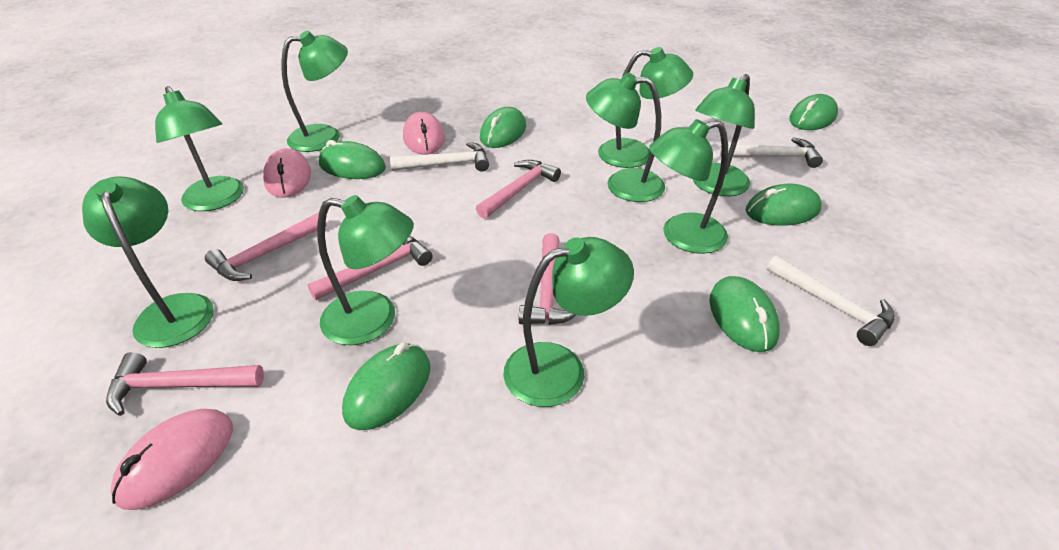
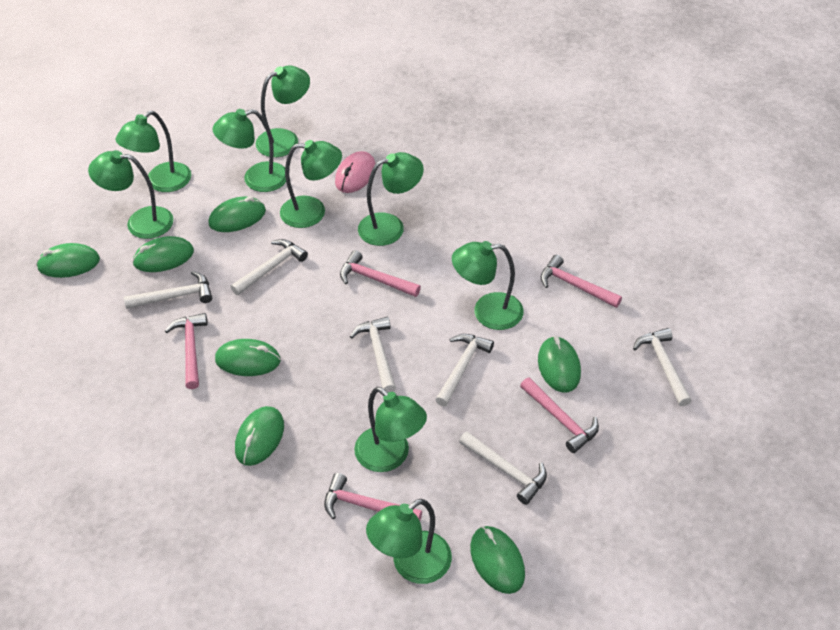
green mouse: [319,140,386,179] [342,343,430,430] [480,107,526,148] [709,276,780,352] [745,184,822,226] [789,94,838,130] = 6 -> [36,243,100,278] [132,236,194,272] [208,197,266,232] [215,339,281,376] [235,406,284,466] [470,526,525,594] [538,336,581,393] = 7
pink mouse: [111,409,233,510] [263,148,311,198] [403,112,445,155] = 3 -> [335,151,376,193] = 1
white hammer: [390,142,489,172] [720,137,823,168] [767,256,895,346] = 3 -> [124,271,212,309] [231,239,308,295] [350,316,396,393] [435,334,494,407] [459,432,547,505] [633,328,692,406] = 6

